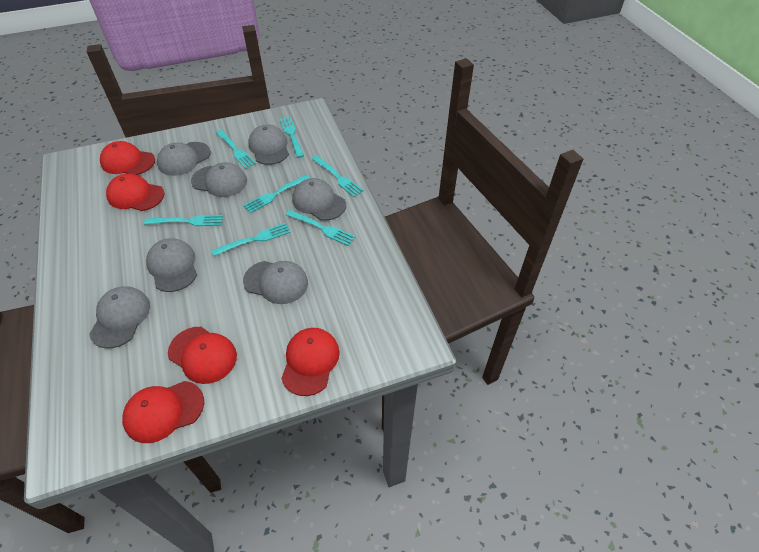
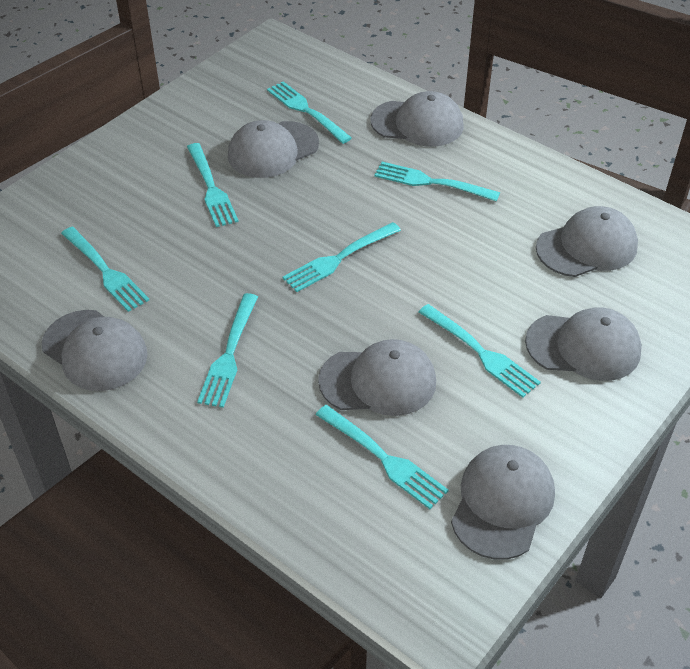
red cap: [100,141,155,175] [106,173,165,211] [122,381,204,443] [168,327,237,384] [281,328,340,396] = 5 -> none = 0
turquoise fork: [144,215,223,226] [211,223,291,256] [216,130,256,169] [243,174,310,213] [280,117,304,158] [285,210,355,246] [312,156,364,197] = 7 -> [61,227,149,312] [187,143,239,227] [197,293,258,408] [267,81,352,144] [283,222,401,292] [316,405,449,509] [374,162,500,202] [419,304,541,398] = 8

